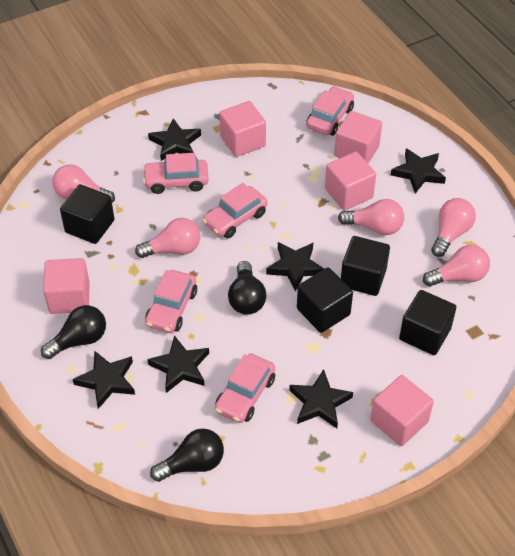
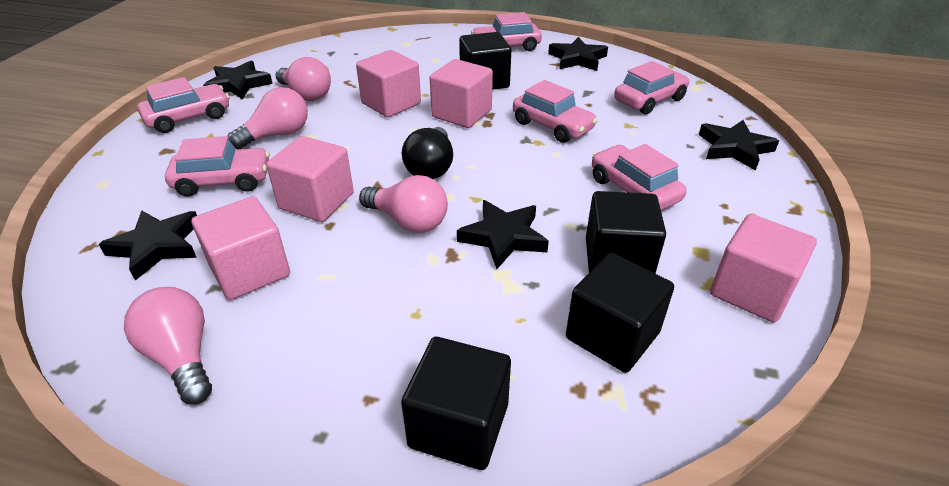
black light bulb: [41,305,106,359] [150,428,224,482] [228,261,266,315] = 3 -> [402,127,453,179] = 1
black star: [73,350,135,409] [147,335,209,393] [148,118,201,161] [266,242,324,292] [289,369,353,428] [391,148,446,193] = 6 -> [99,210,197,281] [203,61,273,100] [457,200,549,269] [548,37,608,71] [699,120,779,171] = 5
pink car: [143,153,209,194] [145,270,197,333] [202,183,268,238] [215,354,275,423] [306,86,354,136] = 5 -> [137,77,229,133] [165,136,270,197] [471,12,542,51] [513,80,598,143] [592,144,687,210] [614,61,690,114] = 6
pink light bulb: [52,164,115,203] [135,218,200,258] [338,199,404,235] [423,245,490,286] [431,198,476,257] = 5 -> [124,287,212,404] [227,87,308,150] [275,57,331,101] [359,175,448,233] = 4

